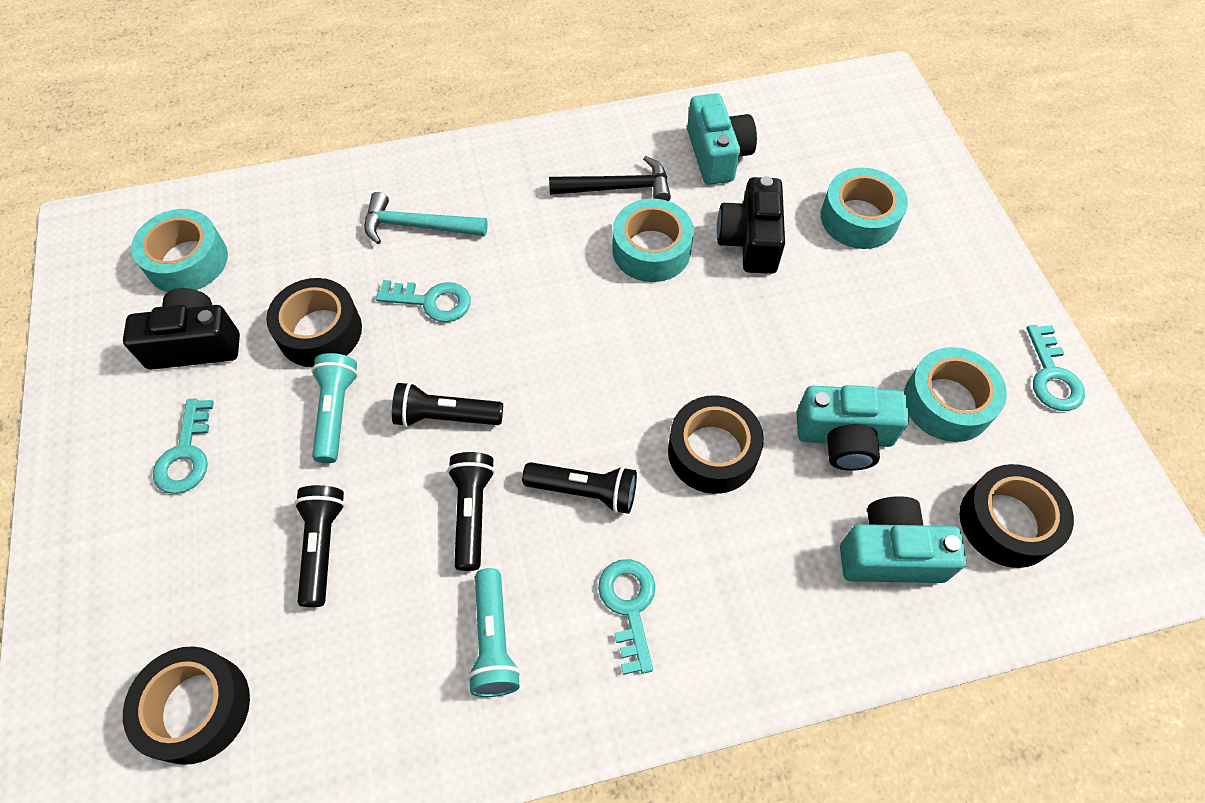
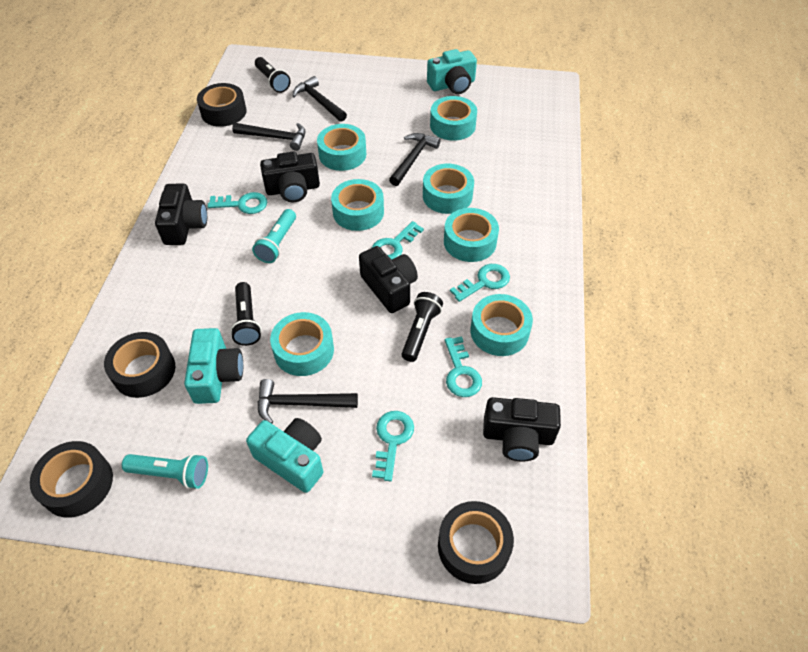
black camera: [123,288,240,370] [717,176,785,274] = 2 -> [155,184,207,245] [260,151,320,202] [359,246,418,313] [483,397,561,462] = 4
black flashlight: [294,485,345,607] [392,382,503,427] [447,452,495,571] [522,462,637,514] = 4 -> [230,282,262,346] [255,57,291,93] [401,292,443,362] = 3
black hammer: [549,156,671,201] = 1 -> [232,123,306,151] [258,379,358,424] [293,76,347,122] [389,133,441,186] = 4
turquoise hammer: [364,192,488,244] = 1 -> none = 0
turquoise key: [153,399,214,494] [376,280,471,322] [598,559,655,675] [1026,325,1085,411] = 4 -> [207,192,267,214] [372,221,424,260] [372,411,414,481] [445,336,482,397] [450,264,510,302] = 5
turquoise tape: [131,209,228,292] [612,198,694,282] [821,168,908,249] [904,347,1007,442] = 4 -> [270,312,334,376] [317,124,366,171] [331,179,384,231] [423,164,474,214] [430,96,477,141] [444,208,499,262] [471,294,533,356] = 7

